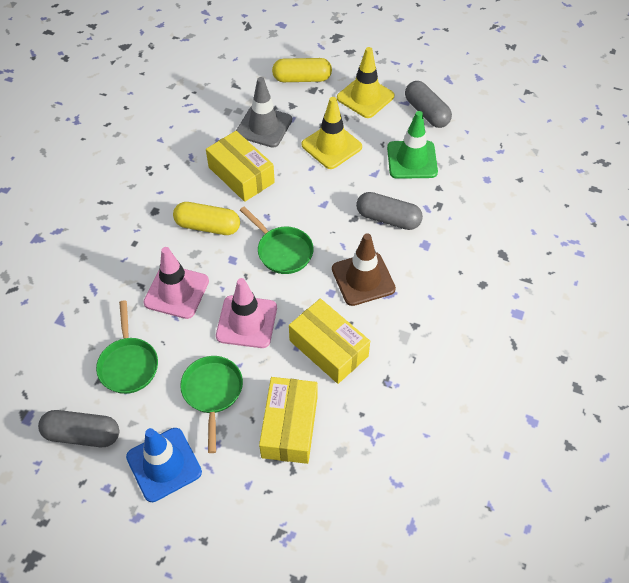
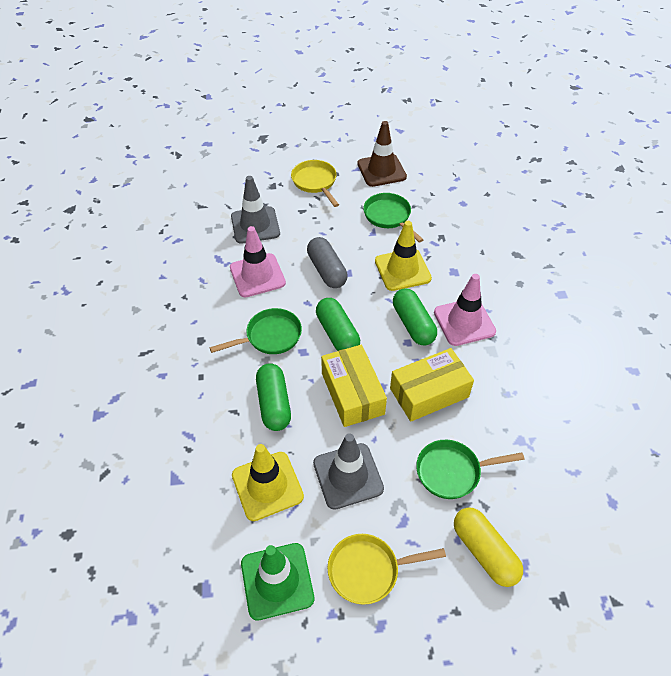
blue traffic cone: [126,428,202,502] = 1 -> none = 0
green capsule: none = 0 -> [256,363,291,431] [316,298,360,351] [393,289,437,345] = 3
grey capsule: [38,410,119,447] [356,192,423,230] [405,81,452,128] = 3 -> [307,237,348,288] = 1
grey traffic cone: [236,77,292,148] = 1 -> [231,176,280,244] [313,433,384,510] = 2
yellow box: [206,131,275,202] [259,377,318,464] [289,299,370,384] = 3 -> [321,345,387,427] [390,348,474,422] = 2
yellow capsule: [173,202,240,235] [272,58,332,82] = 2 -> [454,507,523,587] = 1
yellow pan: none = 0 -> [291,160,339,207] [328,534,446,605] = 2

